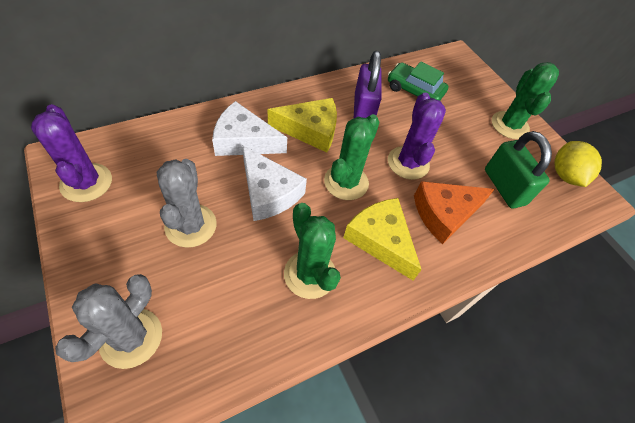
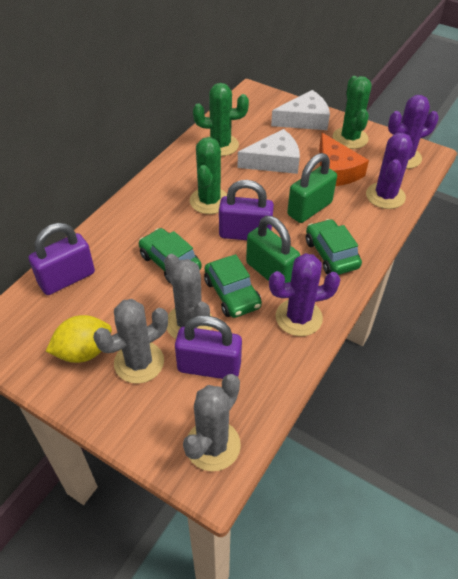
green car: [388,62,448,101] = 1 -> [139,228,202,284] [204,254,262,318] [306,219,362,275] = 3
green padlock: [485,131,552,208] = 1 -> [246,216,300,283] [287,153,337,223] = 2
grey cactus: [55,274,162,369] [157,159,217,248] = 2 -> [93,299,168,384] [164,254,212,339] [183,374,241,471] = 3
purple cactus: [31,104,112,202] [388,92,446,180] = 2 -> [269,253,341,336] [366,133,413,209] [388,95,439,169] = 3
purple padlock: [354,51,382,118] = 1 -> [29,223,95,295] [175,315,242,379] [219,180,274,240] = 3
yellow cheese: [268,98,337,152] [343,198,422,281] = 2 -> none = 0

